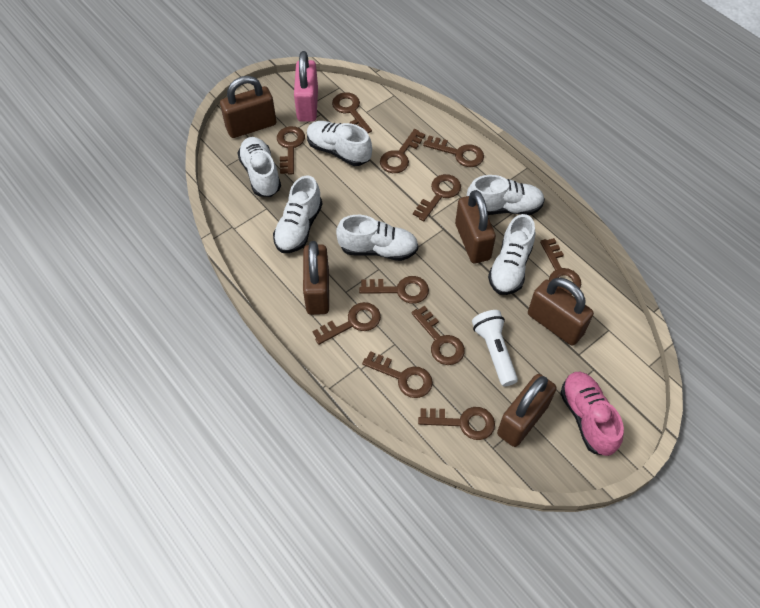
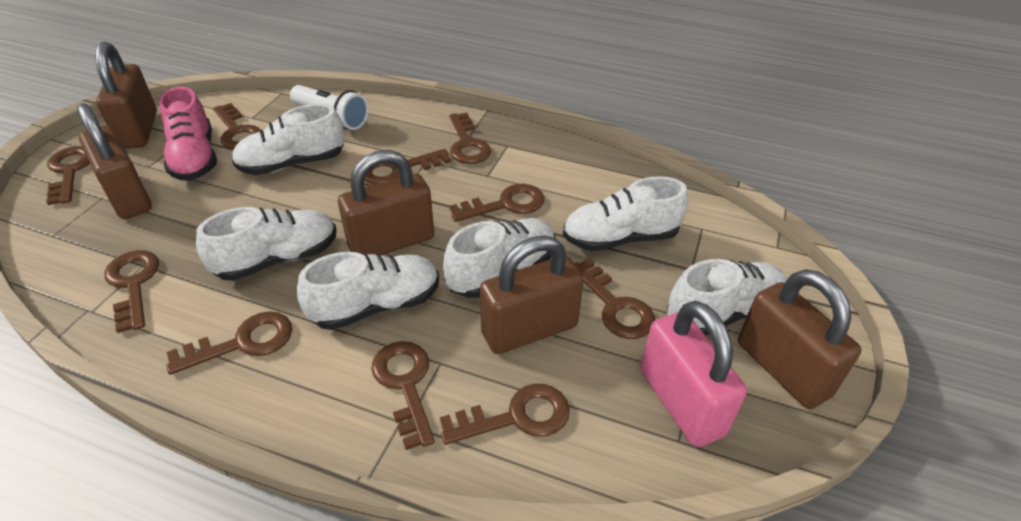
brown key: [277,126,305,175] [312,302,381,345] [332,92,372,133] [359,276,429,304] [362,351,433,398] [380,129,425,173] [411,306,465,365] [413,174,461,221] [418,407,495,440] [423,136,484,167] [540,238,581,295] = 11 -> [46,146,90,205] [104,250,159,333] [166,311,293,375] [213,103,260,149] [364,149,451,185] [371,341,435,450] [440,384,570,445] [450,113,491,164] [450,184,545,222] [574,258,655,339] = 10

